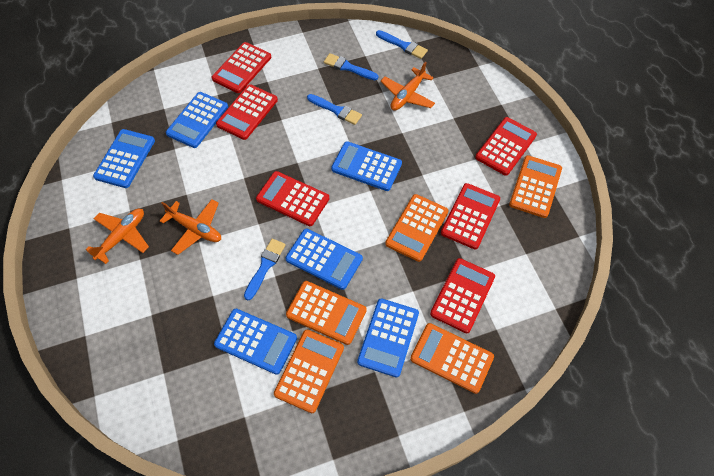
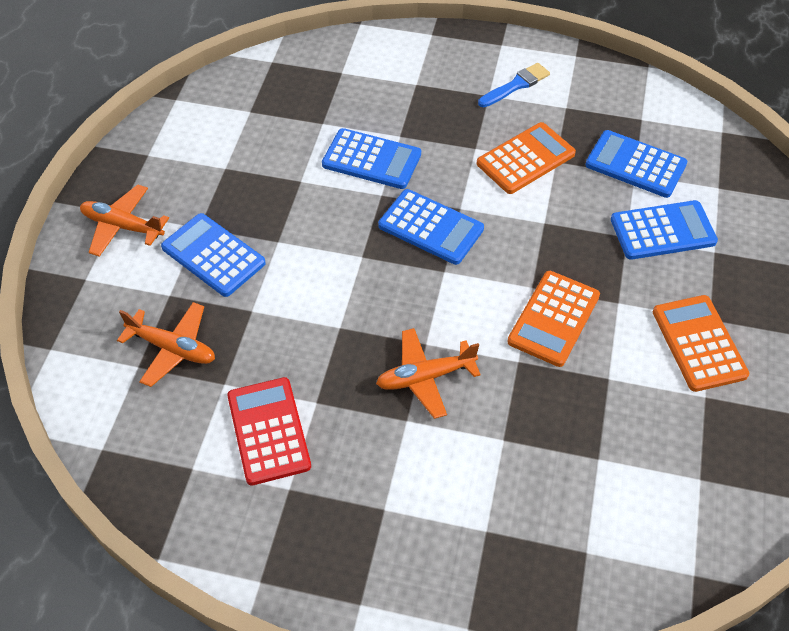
blue brush: [244,239,286,300] [307,94,362,125] [324,53,378,80] [376,30,428,59] = 4 -> [478,63,550,107] = 1
blue calculator: [93,129,155,188] [166,92,228,148] [214,309,297,375] [285,229,363,290] [331,141,402,191] [357,298,419,378] = 6 -> [161,213,266,297] [322,128,421,189] [378,189,484,265] [585,130,687,198] [611,200,718,260] = 5
orange calculator: [274,330,344,413] [286,281,367,345] [385,194,449,262] [410,323,494,394] [509,155,562,218] = 5 -> [477,122,576,194] [507,271,600,367] [653,295,749,392] = 3
red calculator: [212,42,271,93] [216,84,278,140] [256,171,329,226] [430,258,495,333] [441,183,500,249] [475,117,537,176] = 6 -> [227,377,311,486] = 1

